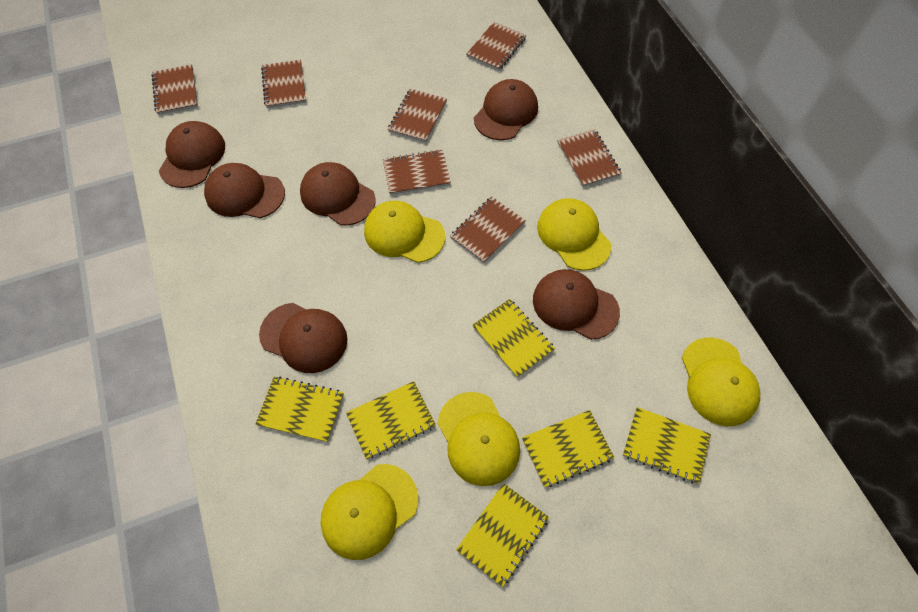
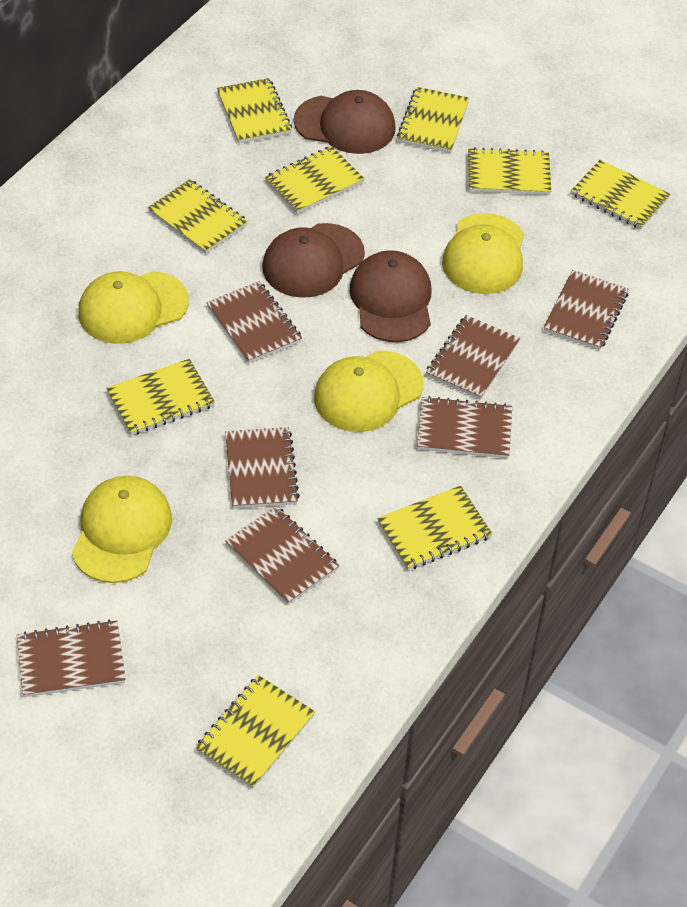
brown cap: [159,121,225,188] [204,163,285,218] [259,303,347,373] [300,162,376,226] [474,79,538,140] [533,269,620,340] = 6 -> [262,223,365,298] [294,90,396,154] [350,250,431,342] = 3
yellow cap: [321,464,418,560] [364,201,445,263] [438,392,520,486] [537,198,611,271] [682,337,760,426] = 5 -> [72,476,172,583] [78,271,189,344] [314,351,424,432] [442,213,524,294] = 4
yellow notebook: [255,376,344,442] [346,381,436,459] [456,483,549,587] [473,299,555,378] [522,410,615,488] [623,407,711,484] = 6 -> [106,359,215,436] [148,179,248,254] [195,675,315,788] [217,78,292,143] [265,146,365,214] [377,486,492,570] [397,87,469,153] [468,147,551,195] [571,159,670,230] = 9

